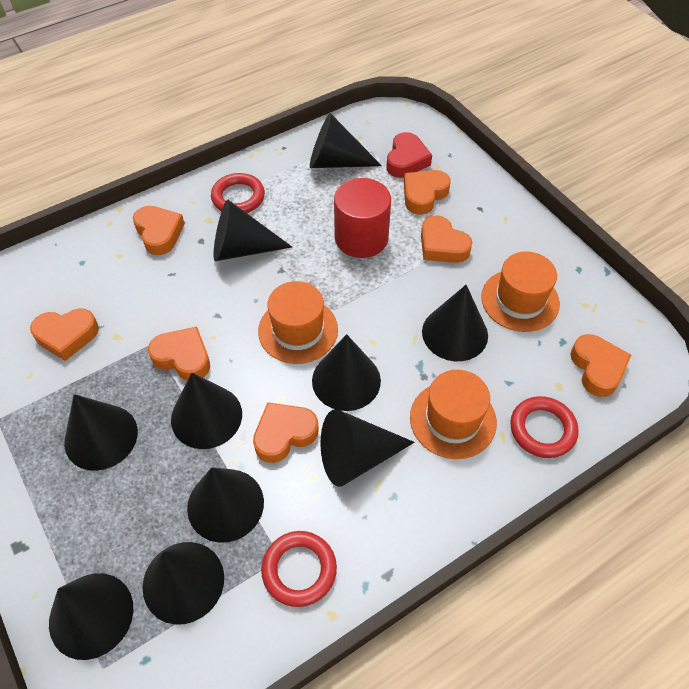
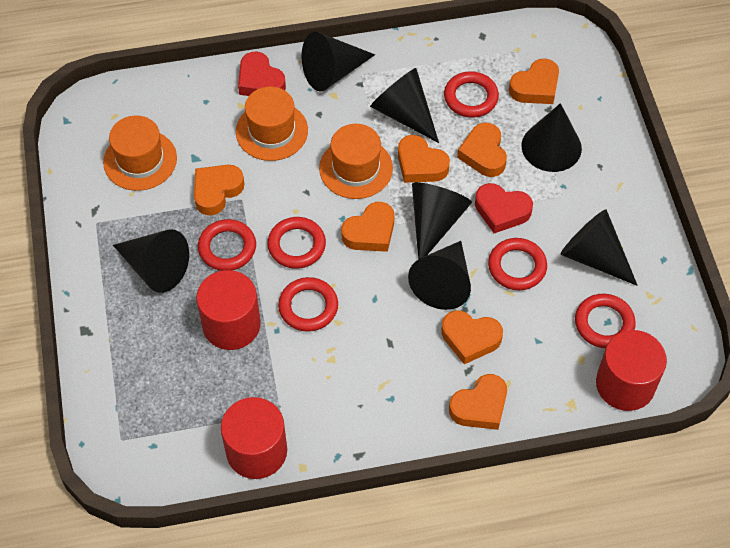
black cone: [49,573,133,660] [64,394,138,471] [143,542,224,625] [171,372,242,449] [187,467,264,543] [214,200,292,261] [310,113,382,168] [312,334,381,411] [321,409,415,487] [422,285,488,361] = 10 -> [113,229,189,293] [302,32,375,92] [370,68,439,143] [408,241,471,310] [412,182,472,260] [522,103,582,172] [560,209,638,286] = 7
red cylinder: [334,178,391,258] = 1 -> [196,270,261,350] [221,397,287,479] [596,330,667,411] = 3
red heart: [386,132,432,178] = 1 -> [238,51,286,96] [475,183,533,233] = 2
red ring: [211,173,265,213] [261,531,337,607] [510,396,579,458] = 3 -> [198,219,256,271] [267,217,326,269] [278,277,338,332] [444,71,499,118] [488,238,547,290] [575,294,636,348] = 6

